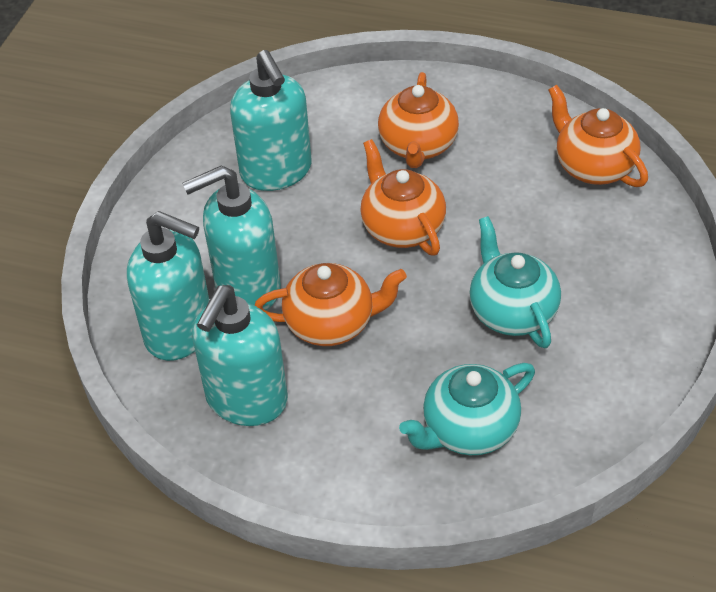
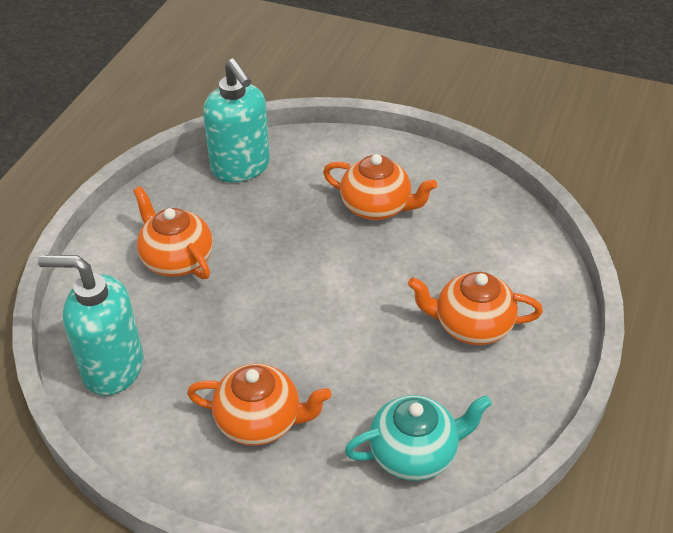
turquoise soap dispenser: [127,211,210,361] [182,165,281,310] [192,285,288,426] [230,50,312,191] = 4 -> [38,255,144,396] [203,59,270,182] = 2
turquoise teapot: [399,363,535,455] [469,216,561,348] = 2 -> [344,395,492,481] = 1

